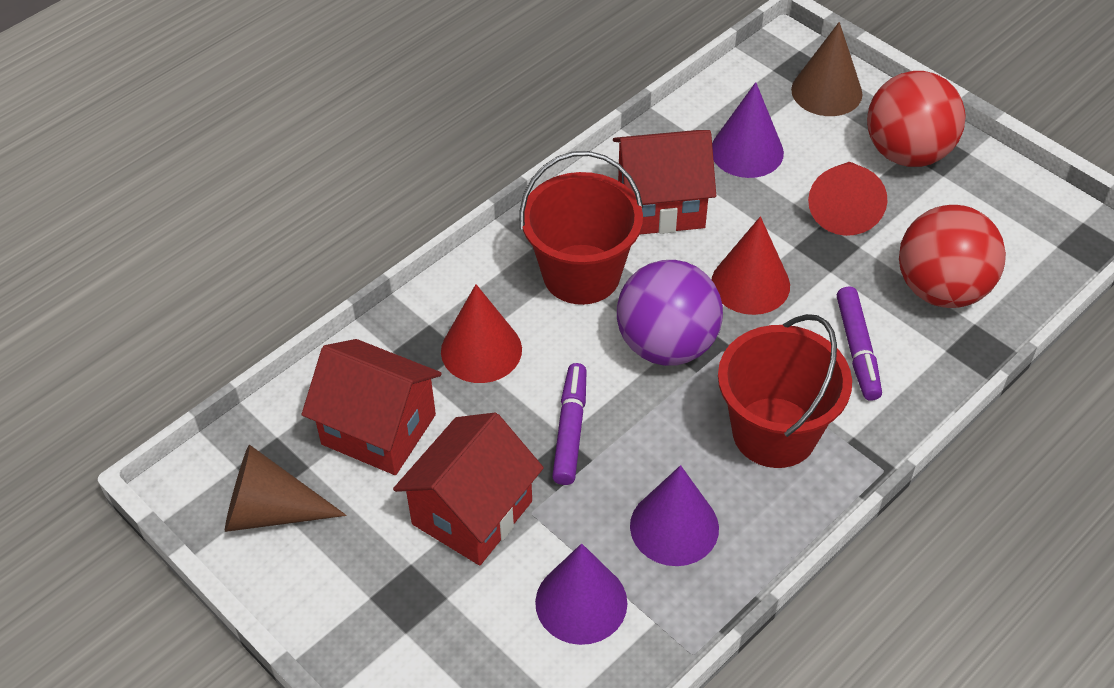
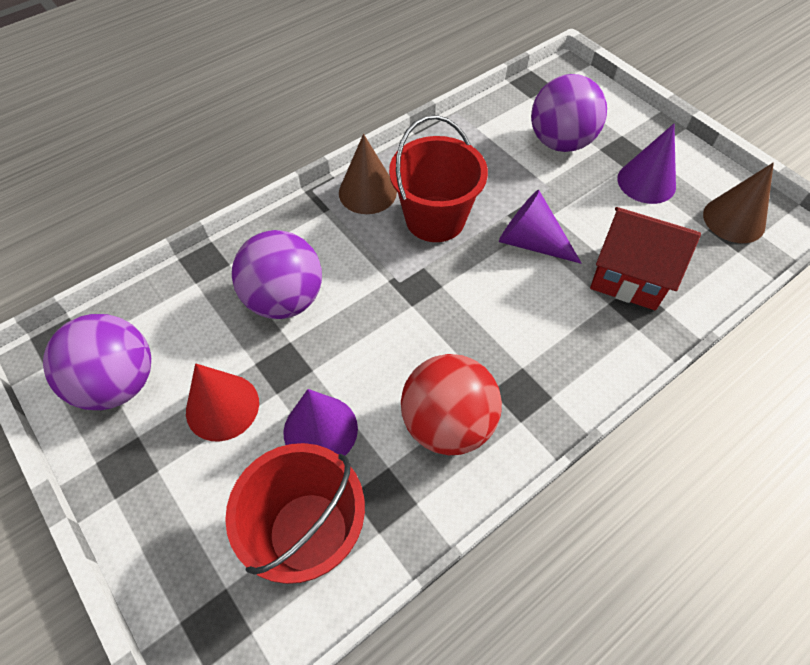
purple ball: [617,260,723,366] = 1 -> [43,314,151,410] [232,230,322,319] [531,74,607,152] = 3
purple marker: [552,363,587,485] [837,286,882,401] = 2 -> none = 0
red ball: [867,71,965,167] [899,205,1006,308] = 2 -> [401,354,502,455] = 1
red cone: [441,284,522,383] [712,216,790,315] [808,162,887,236] = 3 -> [186,363,259,442] = 1
red house: [302,339,442,475] [393,413,544,565] [613,130,716,234] = 3 -> [590,207,701,310] = 1

